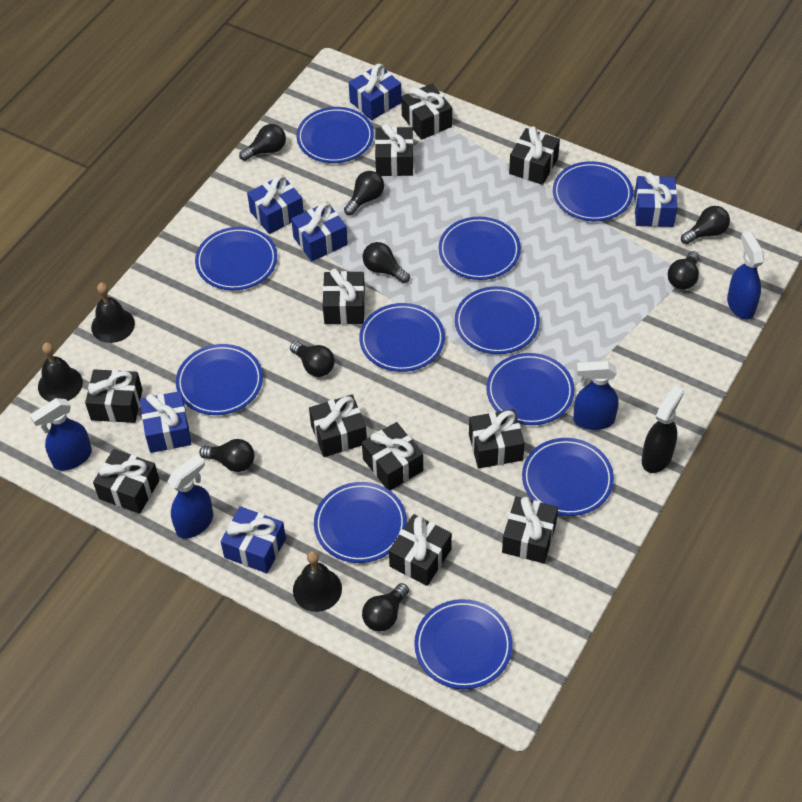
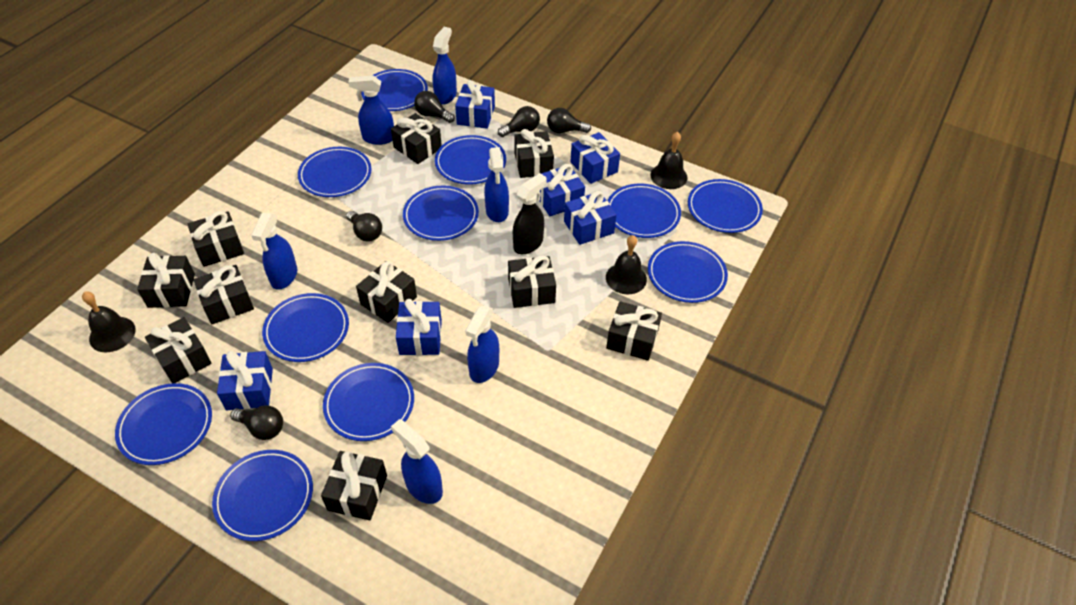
black gift: [85,369,143,423] [93,449,160,514] [309,395,367,457] [323,268,365,325] [362,422,423,490] [375,123,414,176] [389,514,452,586] [401,84,452,140] [469,409,525,468] [502,496,558,563] [509,126,560,185] = 11 -> [137,253,195,308] [145,317,212,383] [188,211,244,267] [193,265,254,324] [321,451,387,520] [356,261,417,323] [391,113,442,164] [508,255,556,308] [514,129,554,178] [606,301,662,361] = 10
black light bulb: [199,439,254,472] [239,124,286,161] [290,341,335,377] [344,171,384,216] [362,583,409,632] [363,242,410,283] [668,251,699,290] [681,206,730,244] = 8 -> [230,405,283,440] [346,211,382,242] [414,91,455,123] [498,106,540,137] [547,108,591,134] = 5
blue spray bottle: [30,398,92,471] [167,454,213,539] [573,361,619,430] [727,231,765,319] = 4 -> [251,213,297,290] [348,75,394,145] [391,419,443,504] [433,27,457,105] [465,305,499,383] [484,147,509,222] = 6

